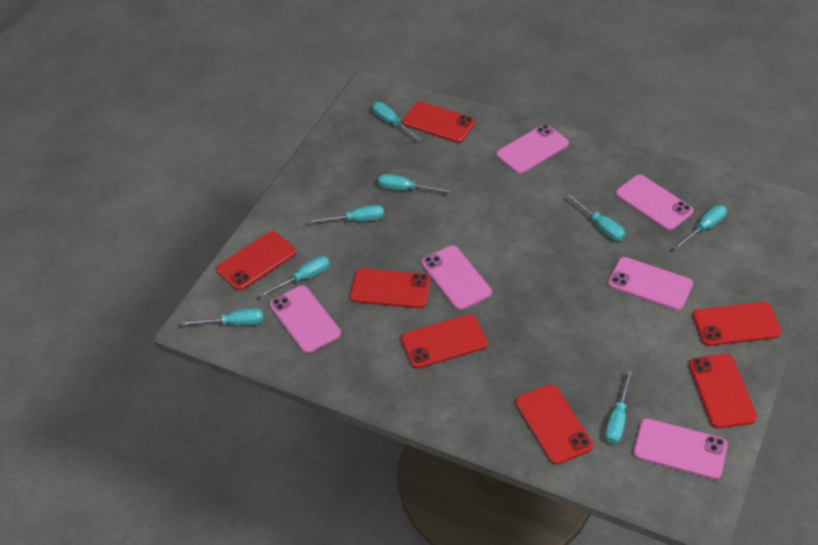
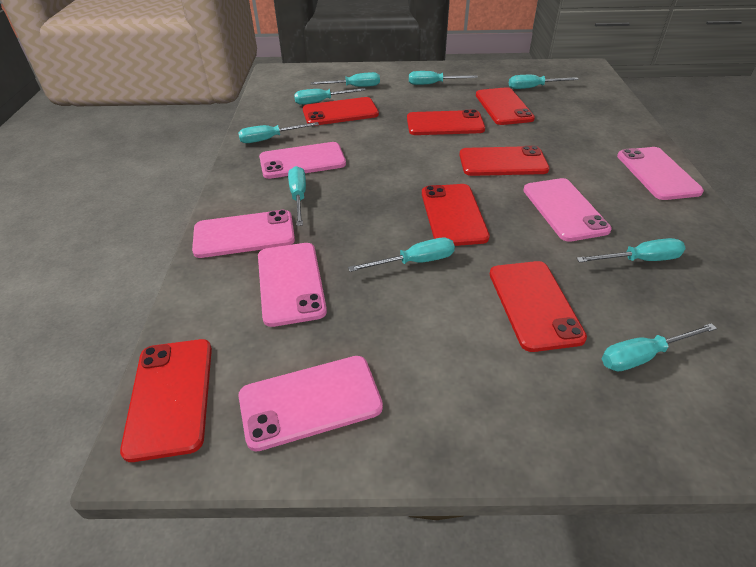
turquoise screwdriver: [181,308,264,326] [259,256,330,298] [308,205,384,224] [372,102,422,141] [378,174,451,193] [567,194,625,241] [605,370,633,444] [673,205,727,250] = 8 -> [238,122,319,143] [288,166,306,226] [294,88,366,105] [311,72,380,87] [348,238,455,272] [409,71,478,85] [509,75,579,89] [576,238,686,263] [602,323,717,371] = 9

